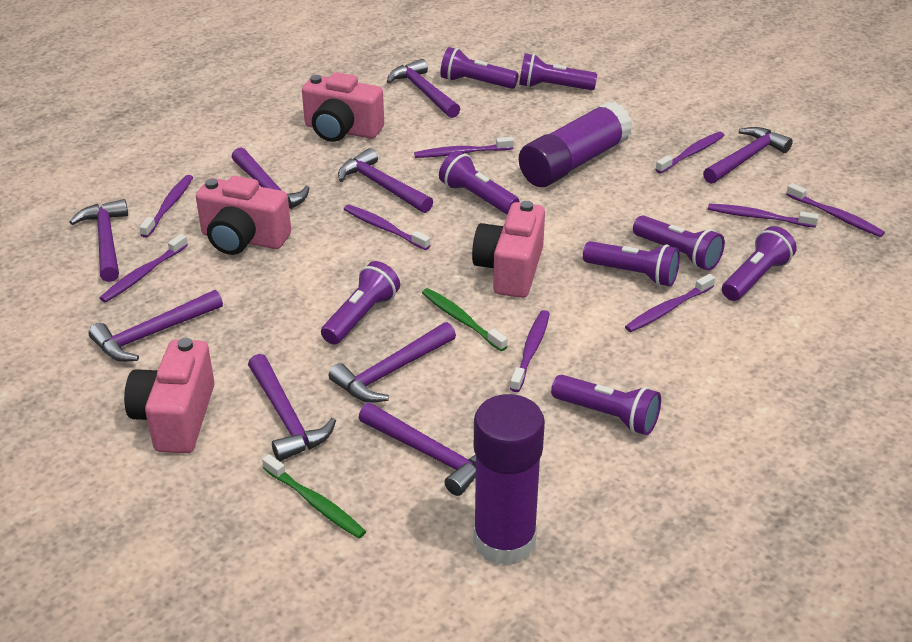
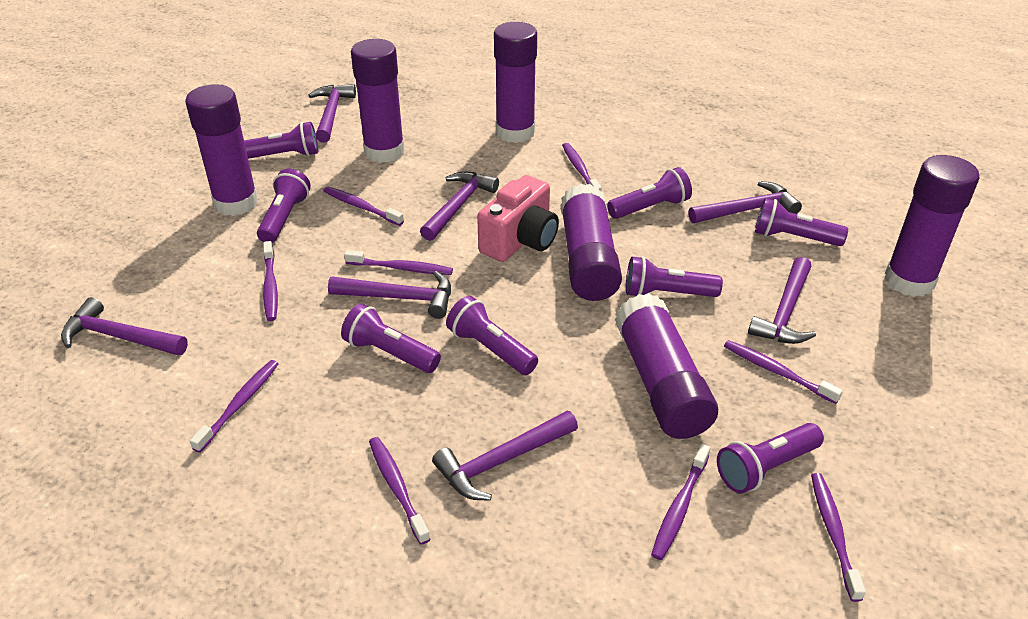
green toothbrush: [262,454,366,538] [422,288,507,351] = 2 -> none = 0
pink camera: [124,338,214,453] [196,176,291,255] [302,72,384,142] [472,201,545,298] = 4 -> [477,175,559,262] = 1
purple glue stick: [473,394,545,566] [519,101,633,187] = 2 -> [185,84,258,216] [351,39,405,163] [494,22,537,143] [560,184,622,301] [615,293,718,439] [884,155,980,297] = 6
purple hammer: [69,199,128,282] [89,290,223,362] [232,147,309,209] [248,354,336,461] [329,322,456,403] [338,148,433,213] [359,403,476,496] [387,59,460,118] [703,127,793,184] = 9 -> [61,297,188,356] [308,84,356,142] [328,271,451,319] [420,172,499,241] [432,411,578,501] [688,181,802,223] [748,257,816,344] = 7

